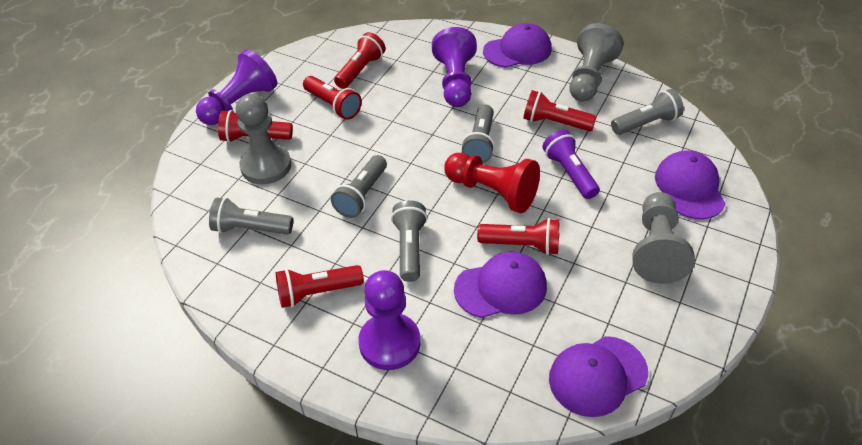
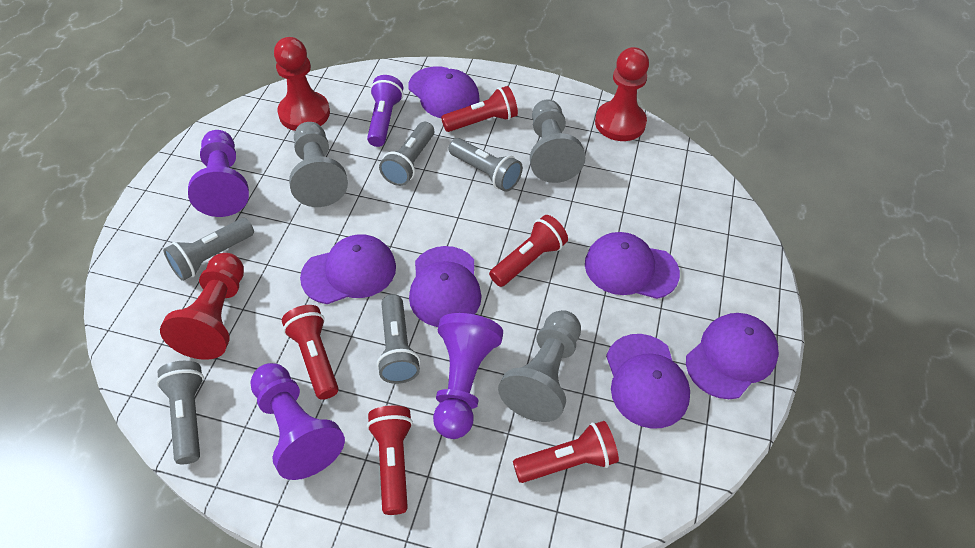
purple cap: [454,252,547,318] [483,23,552,68] [549,336,648,417] [655,150,726,219] = 4 -> [300,235,396,304] [408,66,479,118] [409,246,481,327] [585,232,680,299] [606,334,690,429] [686,313,779,399] = 6
red flashlight: [218,110,293,143] [276,265,364,308] [303,76,362,120] [334,32,386,89] [477,218,559,255] [523,90,597,131] = 6 -> [282,305,339,400] [367,406,413,515] [441,86,518,132] [489,215,568,287] [513,421,619,483] = 5
red pawn: [444,153,540,213] = 1 -> [160,253,244,360] [274,37,330,131] [595,47,649,141] = 3

